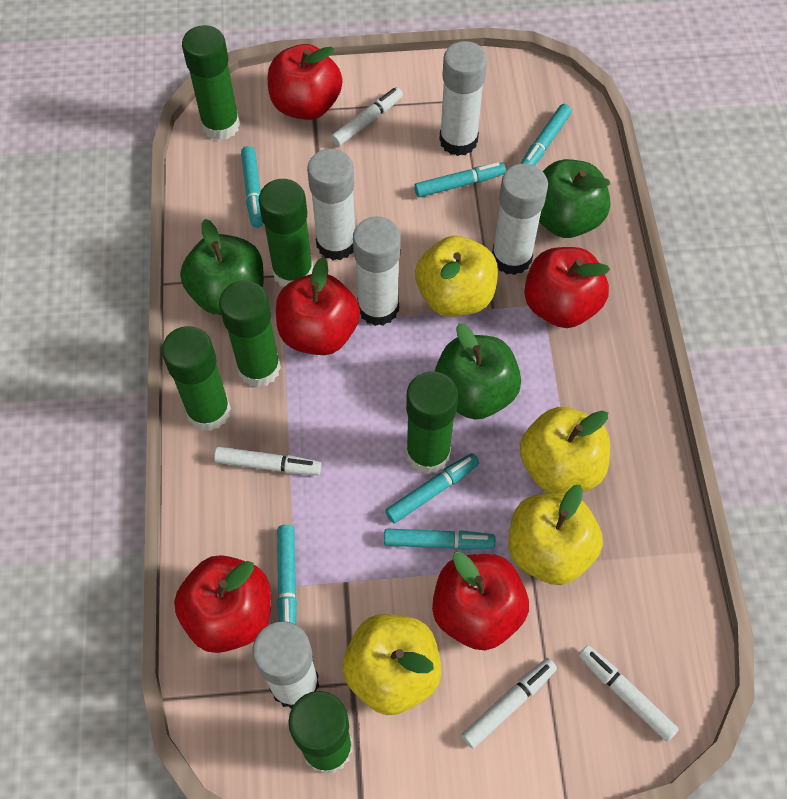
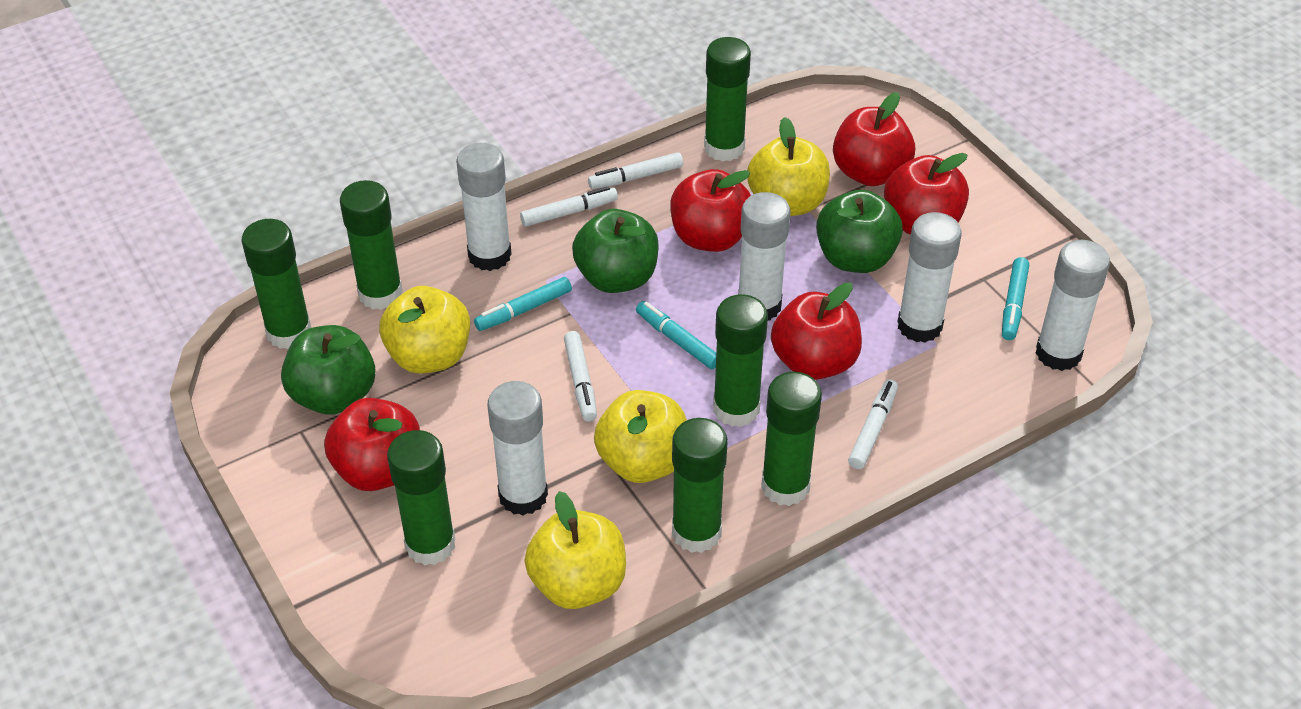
green glue stick: [162,326,231,431] [182,25,240,141] [219,280,281,388] [259,179,313,287] [288,691,353,774] [406,371,458,474] = 6 -> [242,219,311,349] [340,180,403,310] [387,430,456,565] [672,418,728,553] [704,37,751,162] [713,294,768,427] [761,372,822,506] = 7
turquoise marker: [241,146,263,228] [277,525,297,624] [384,528,495,550] [385,453,479,523] [414,162,506,197] [520,104,572,166] = 6 -> [474,277,572,331] [636,301,716,369] [1002,257,1029,340] = 3

